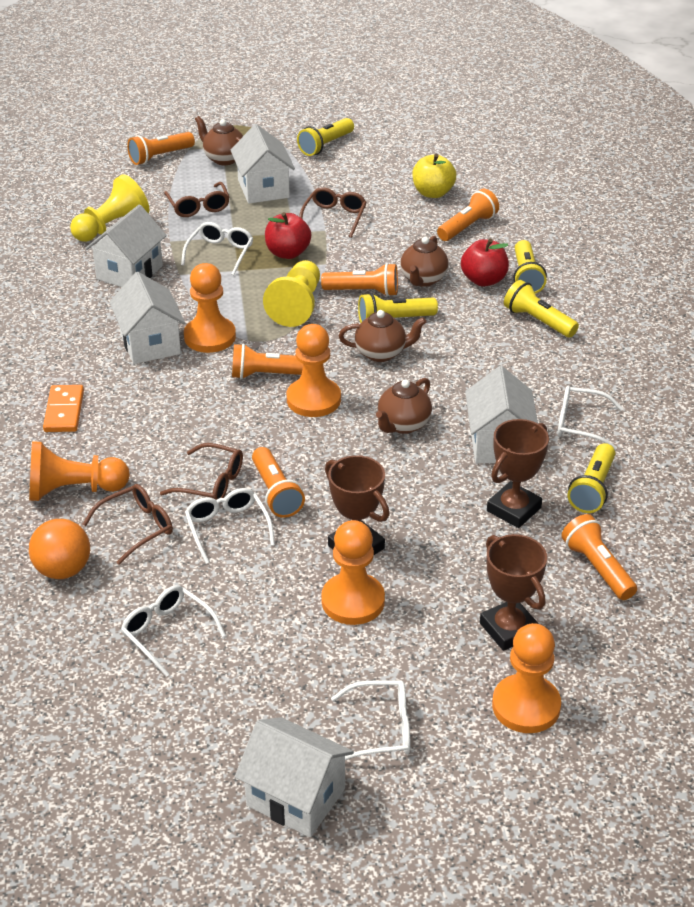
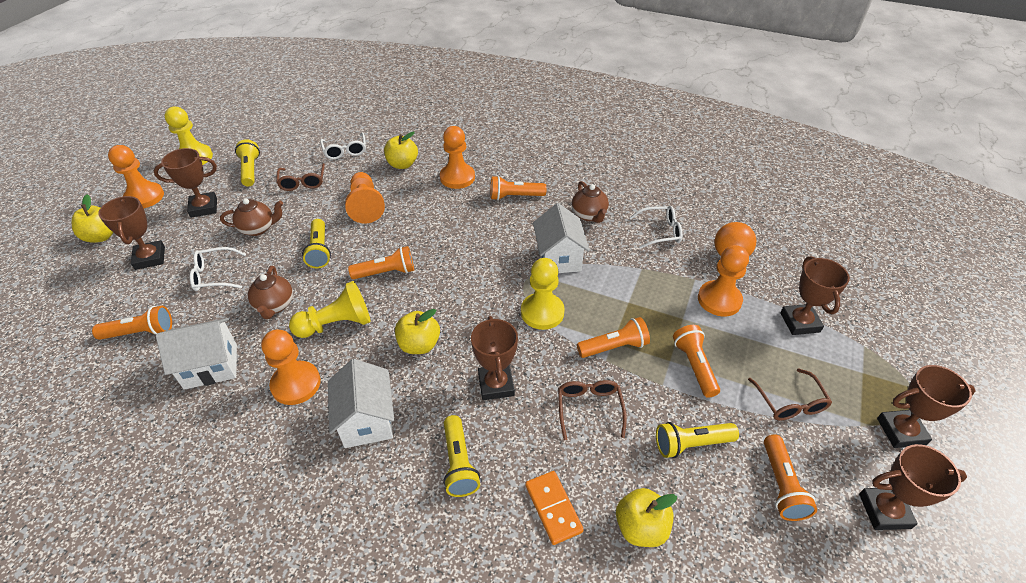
brown glasses: [83,484,173,565] [160,443,243,500] [164,182,229,217] [299,187,367,238] = 4 -> [276,163,325,191] [558,380,627,440] [748,369,832,421] = 3
brown teapot: [195,116,243,165] [339,310,426,362] [376,378,432,434] [400,236,448,287] = 4 -> [220,198,283,236] [248,266,293,319] [572,181,609,223] = 3
brown trophy: [325,455,390,555] [480,534,547,651] [487,419,549,528] = 3 -> [98,196,165,270] [154,148,217,218] [471,316,518,400] [780,256,850,335] [859,444,967,530] [877,365,976,448] = 6
red apple: [265,212,311,259] [461,239,509,287] = 2 -> none = 0
white glasses: [121,585,226,677] [181,222,253,275] [185,488,275,564] [331,680,411,760] [557,385,623,450] = 5 -> [190,247,246,291] [320,132,366,159] [630,206,683,249] = 3
white house: [85,205,167,287] [110,272,185,364] [230,124,295,204] [235,717,354,837] [465,366,538,463] = 5 -> [156,318,237,390] [328,359,394,448] [533,203,590,273] = 3
yellow apple: [412,154,456,198] = 1 -> [71,194,113,243] [384,132,418,169] [395,309,440,354] [616,488,677,547] = 4
yellow flashlight: [297,118,354,156] [358,293,438,323] [504,280,579,337] [513,240,547,294] [568,443,615,513] = 5 -> [235,139,260,186] [302,219,331,268] [443,415,480,497] [656,422,739,458] = 4
yellow pawn: [70,174,149,242] [263,260,320,327] = 2 -> [165,107,213,165] [289,281,371,338] [521,258,565,330] = 3

